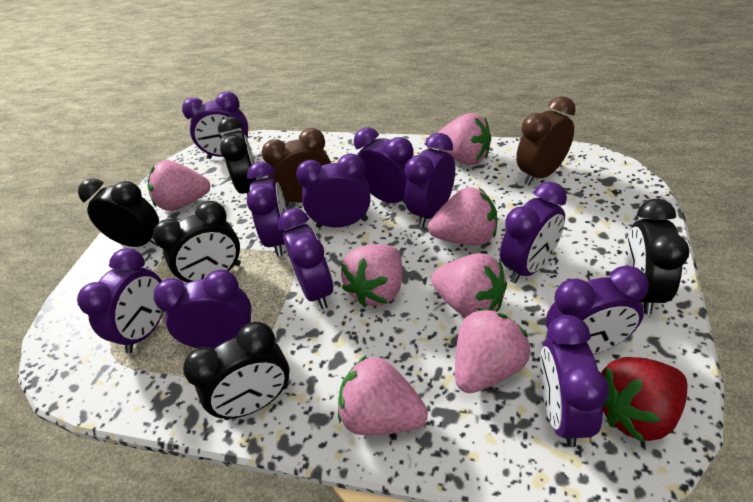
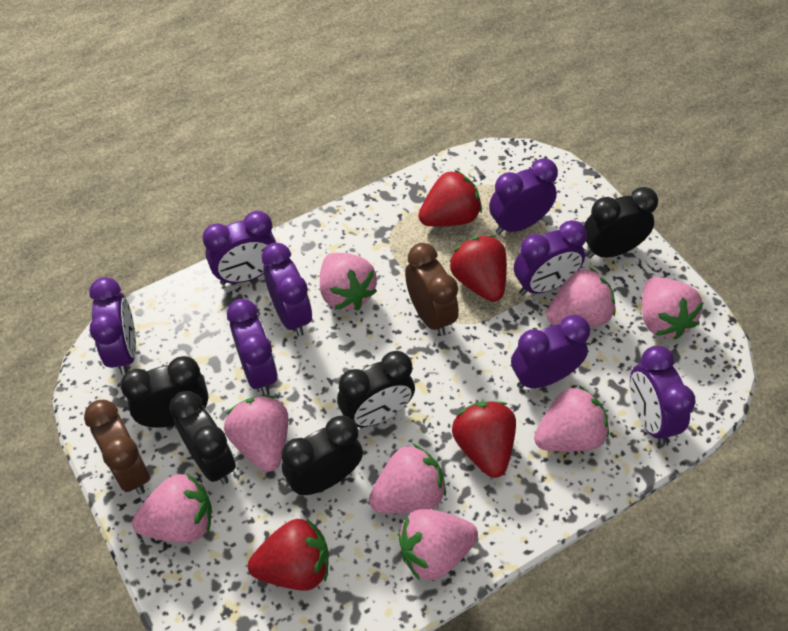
pink strawberry: [148,160,211,211] [338,355,428,435] [341,244,403,307] [428,187,497,246] [431,253,507,317] [438,113,491,165] [455,308,530,393] = 7 -> [132,474,212,543] [224,396,288,472] [320,253,377,310] [369,444,446,513] [398,509,478,581] [534,386,609,452] [546,267,616,327] [642,277,704,339] = 8
purple clock: [77,248,163,353] [154,270,251,349] [182,91,248,159] [247,162,290,256] [278,208,334,309] [296,153,371,228] [354,128,414,205] [405,133,455,228] [500,182,567,283] [540,315,609,447] [546,266,649,355] = 11 -> [89,277,136,375] [202,211,276,285] [227,299,278,395] [262,243,312,336] [489,158,558,235] [511,315,590,389] [514,220,587,295] [630,345,696,444] = 8
red strawberry: [601,357,688,443] = 1 -> [248,519,329,591] [418,170,482,227] [450,235,507,302] [452,401,516,478] = 4

